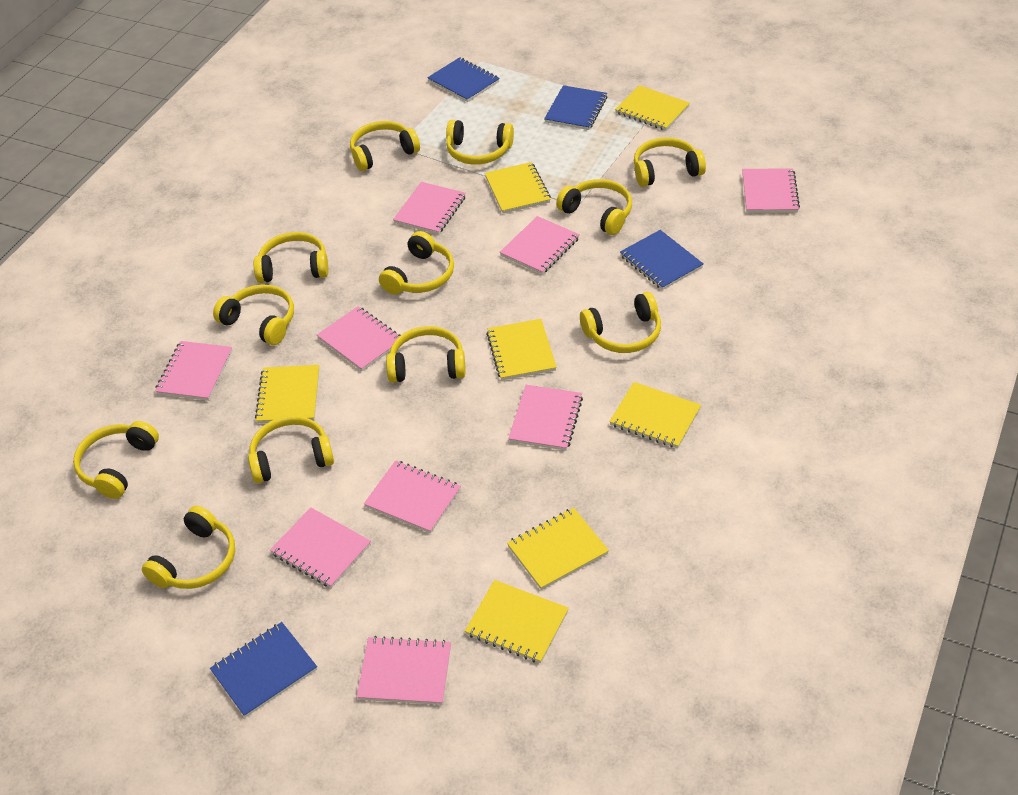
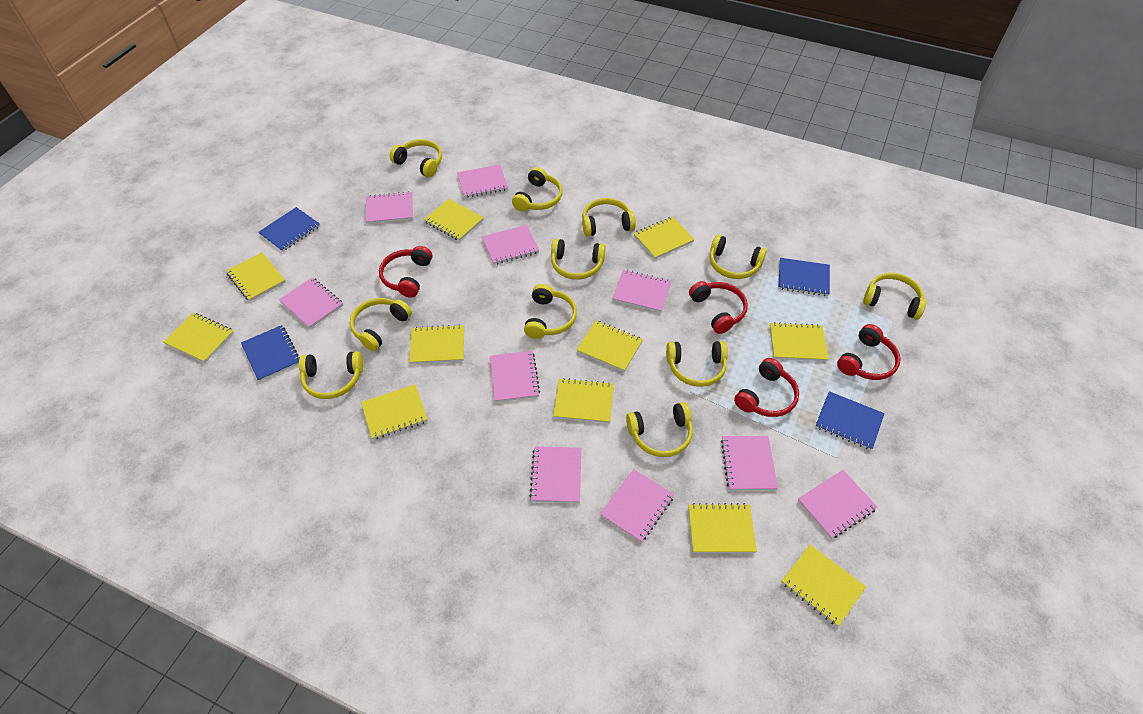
pink notebook: [155,341,233,401] [270,507,371,588] [317,306,401,371] [357,636,451,705] [364,460,461,534] [393,182,466,235] [500,216,580,274] [508,385,583,451] [742,168,800,213] = 9 -> [279,277,343,328] [365,192,413,224] [457,164,508,198] [482,225,539,265] [490,351,540,402] [530,446,581,503] [600,469,674,542] [612,270,671,312] [721,436,778,490] [798,470,878,539] = 10
red headphones: none = 0 -> [379,246,432,298] [689,281,748,334] [734,358,799,417] [837,324,901,380] = 4
yellow headphones: [73,421,159,499] [142,506,235,589] [213,284,294,345] [248,416,334,483] [254,232,328,283] [350,121,420,171] [379,231,454,294] [386,326,466,383] [446,120,514,165] [556,179,632,235] [580,292,661,353] [634,137,706,187] = 12 -> [299,351,363,399] [350,298,412,351] [390,139,442,178] [512,167,562,212] [524,284,577,339] [551,239,606,280] [582,198,636,236] [626,402,693,457] [666,341,728,387] [709,235,767,279] [863,273,926,319] = 11
yellow notebook: [255,365,319,424] [465,580,569,663] [485,162,551,213] [486,319,557,381] [507,508,609,590] [609,382,701,449] [615,85,690,131] = 7 -> [163,313,234,363] [226,252,286,301] [361,385,428,440] [409,324,464,364] [424,199,484,241] [553,378,614,423] [577,320,643,372] [634,216,695,259] [688,503,757,553] [770,322,828,361] [781,545,866,627] = 11

